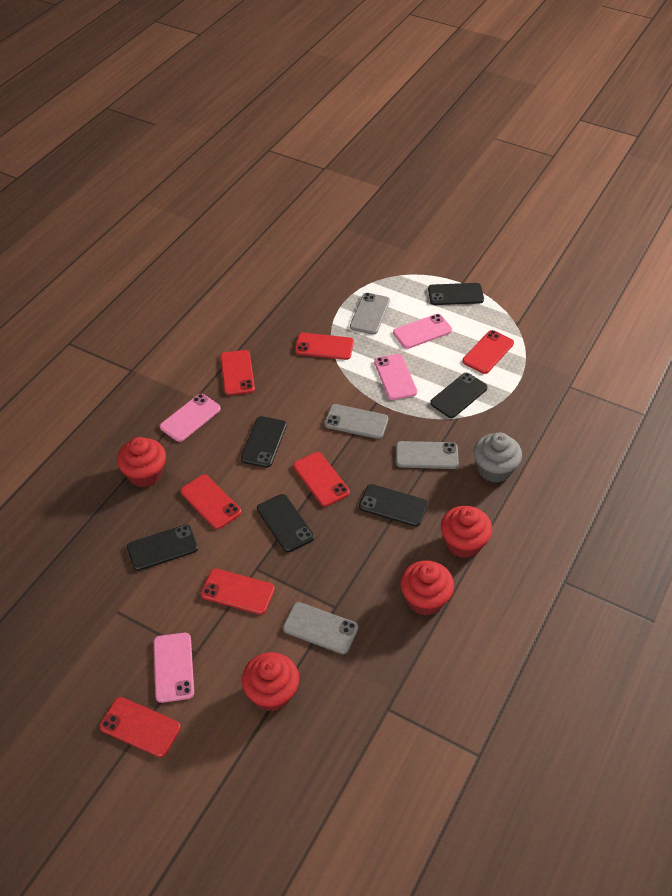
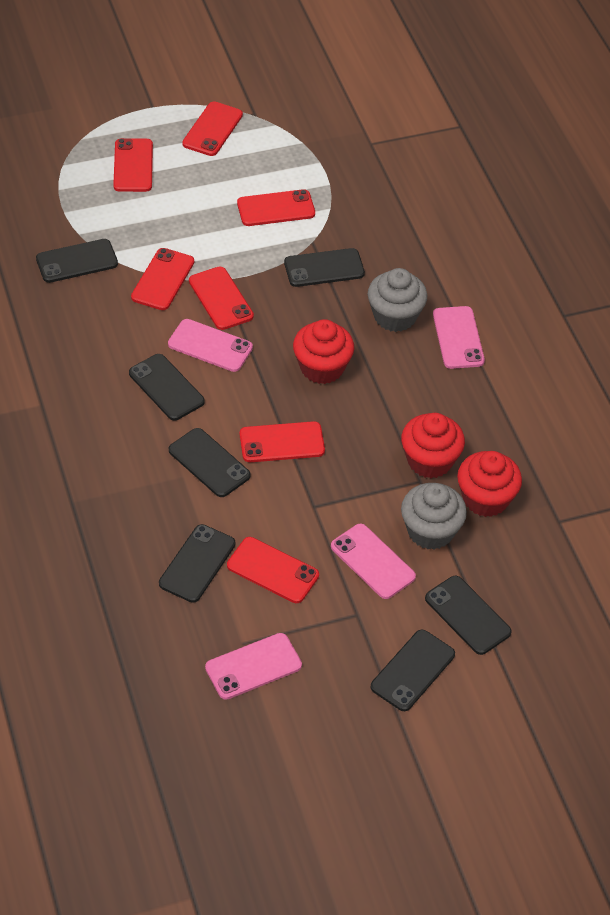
black phone: [127,525,198,571] [241,416,287,468] [257,494,314,552] [359,484,428,527] [428,283,484,305] [430,373,488,418] = 6 -> [36,239,118,283] [129,354,205,421] [159,524,235,603] [169,428,251,497] [284,248,365,287] [371,630,455,711] [425,576,512,655] = 7
grey cupcake: [473,432,522,483] = 1 -> [368,268,427,332] [401,483,467,550] = 2
grey phone: [283,602,358,654] [324,404,388,439] [350,293,390,335] [396,441,459,469] = 4 -> none = 0
red cupcake: [117,437,166,488] [242,652,299,711] [401,561,454,615] [441,506,492,558] = 4 -> [293,319,354,384] [401,413,465,478] [457,451,522,517] = 3

